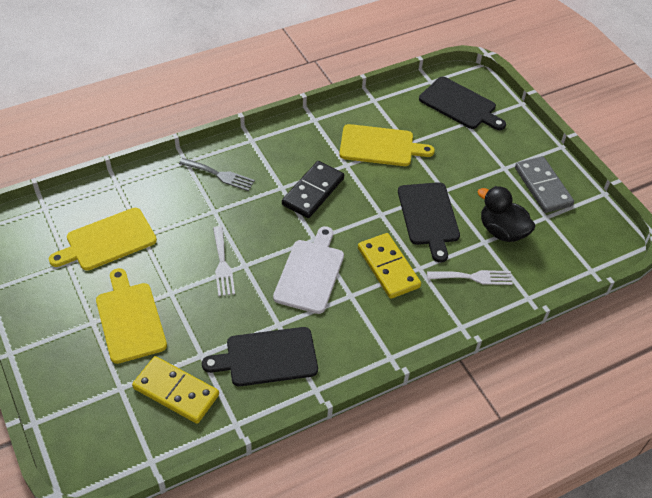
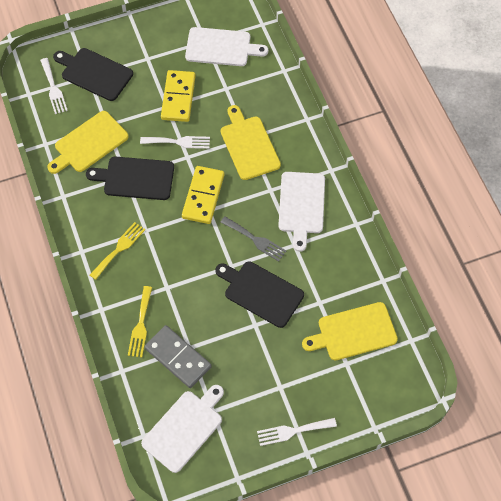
black domino: [282,161,344,218] = 1 -> none = 0
black duck: [478,186,536,242] = 1 -> none = 0
white cutting board: [273,226,344,314] = 1 -> [141,385,224,473] [185,27,268,66] [278,172,325,252] = 3
white fork: [213,226,235,296] [427,270,513,285] = 2 -> [40,58,68,114] [140,136,210,149] [257,418,337,446] = 3
yellow fork: none = 0 -> [90,222,145,280] [128,286,152,357] = 2

